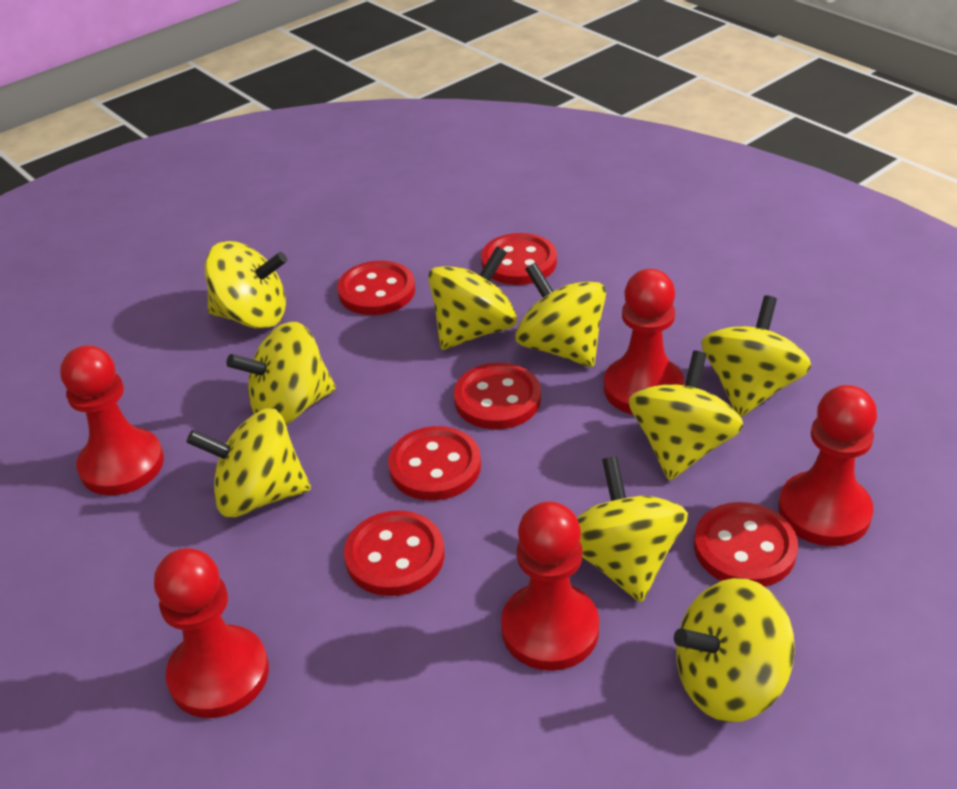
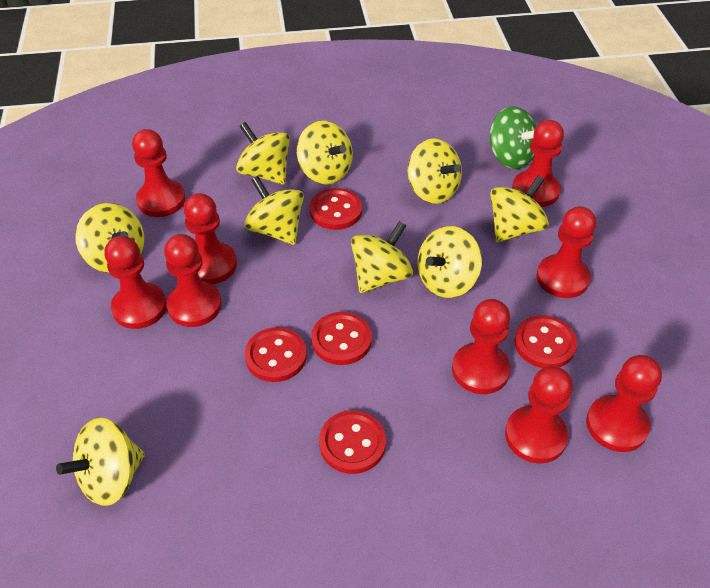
green spinning top: none = 0 -> [489,106,536,169] = 1
red button: [337,261,415,315] [344,510,444,596] [388,426,481,501] [454,363,541,430] [481,233,557,285] [694,502,798,587] = 6 -> [245,327,307,382] [309,188,362,230] [311,312,372,365] [319,410,386,474] [514,315,577,368] = 5
red pawn: [60,345,164,495] [154,548,269,718] [501,501,599,671] [604,269,685,415] [778,385,877,546] = 5 -> [104,236,167,329] [132,129,186,217] [164,234,222,327] [184,193,237,284] [452,299,511,394] [505,366,573,464] [512,120,564,207] [536,206,596,298] [586,355,662,452] = 9

